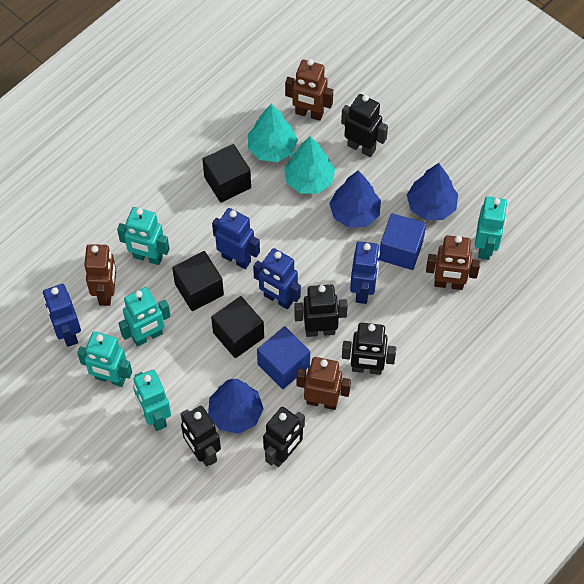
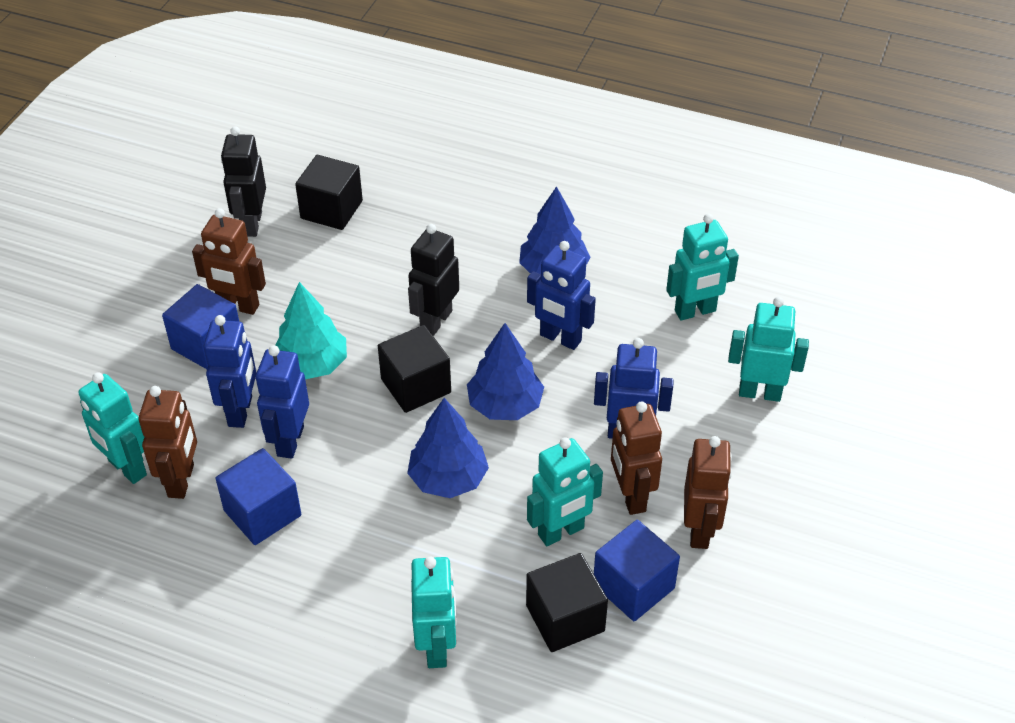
black robot: [181,406,221,466] [263,407,305,467] [294,285,348,337] [341,94,388,157] [342,323,396,375] = 5 -> [221,126,266,237] [408,224,459,336] = 2
blue cube: [257,326,310,389] [379,213,426,270] = 2 -> [162,284,239,369] [215,448,301,545] [594,520,680,621] = 3
turquoise tree: [248,104,298,162] [284,136,335,194] = 2 -> [275,282,347,379] = 1

